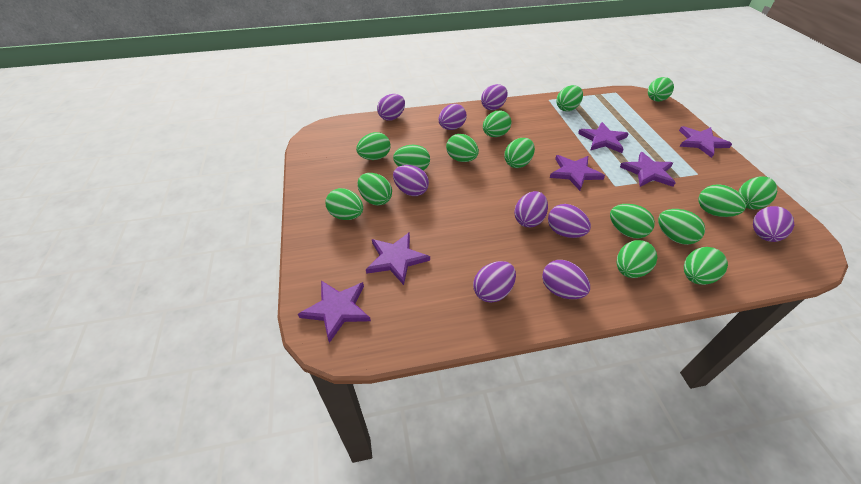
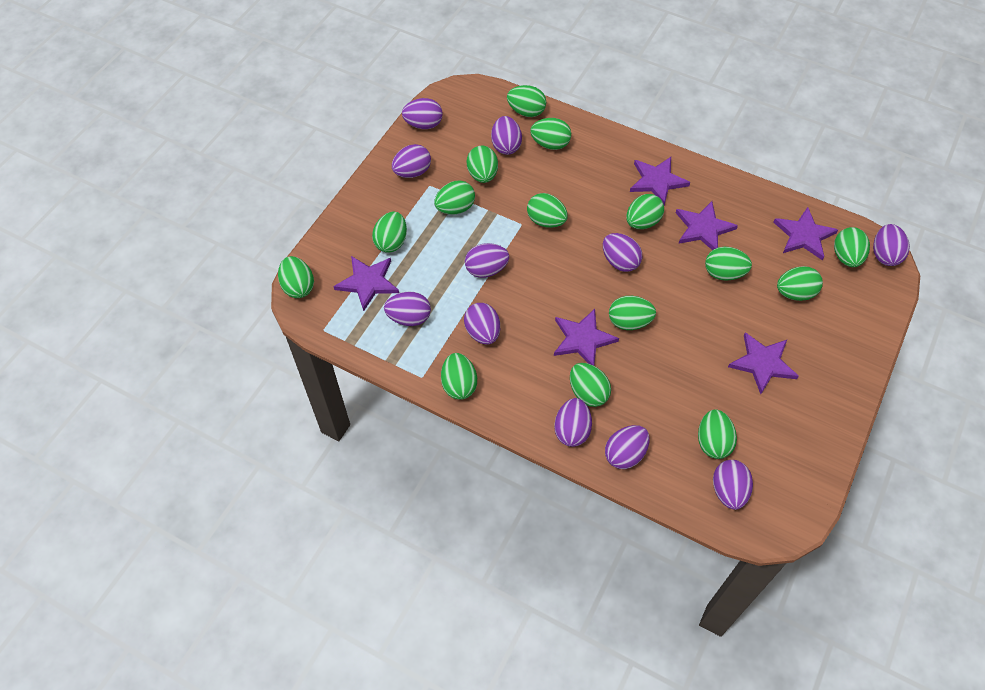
purple egg: [377,94,405,121] [393,165,429,196] [438,104,467,130] [473,261,516,303] [481,84,508,110] [514,191,548,227] [542,260,590,299] [548,204,591,238] [753,206,794,242] = 9 -> [384,292,431,326] [392,144,431,178] [402,98,443,129] [464,303,500,345] [465,243,509,278] [491,116,522,155] [554,398,592,447] [603,233,642,272] [605,425,650,469] [713,460,753,510] [873,224,910,266] = 11

